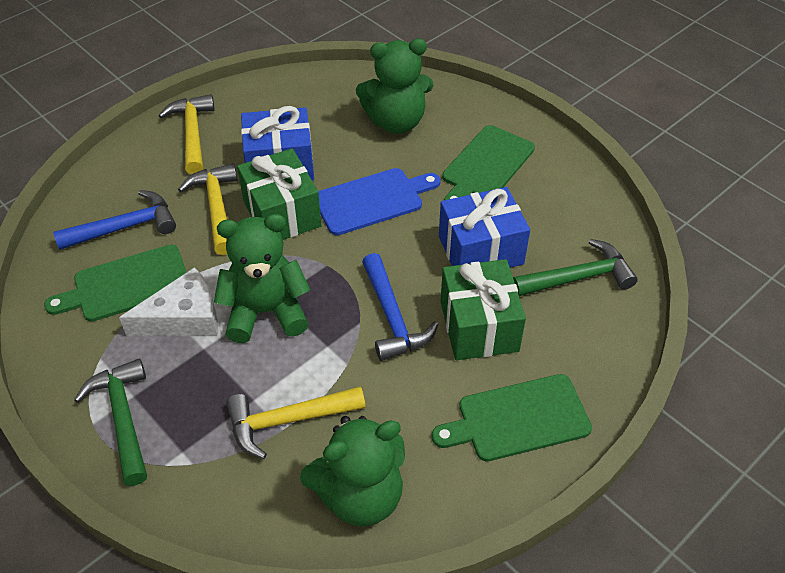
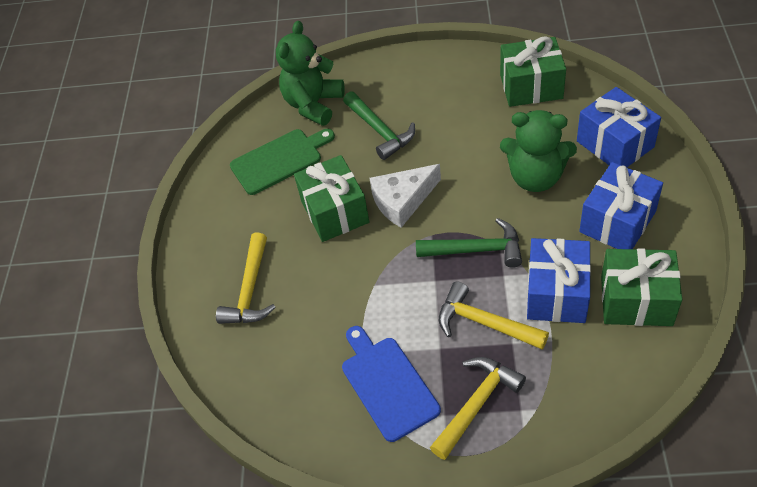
blue gift: [241,106,314,181] [439,187,530,268] = 2 -> [527,238,591,323] [577,87,661,167] [579,162,663,249] = 3
blue hammer: [53,190,176,250] [362,253,438,361] = 2 -> none = 0
green cutting board: [44,245,186,322] [432,374,592,461] [442,125,535,200] = 3 -> [230,129,335,195] = 1
green gift: [237,148,321,240] [440,259,526,360] = 2 -> [294,155,369,242] [500,36,566,107] [601,248,682,326] = 3
green teddy bear: [214,214,310,343] [300,416,405,526] [356,39,434,134] = 3 -> [276,21,345,126] [500,110,577,192] = 2

